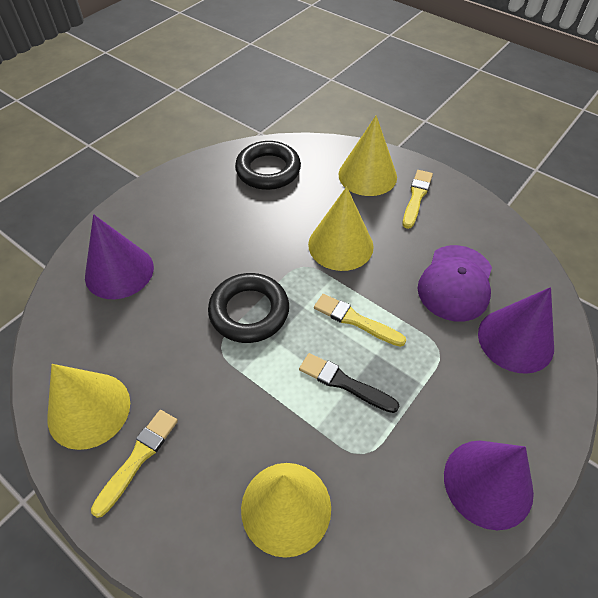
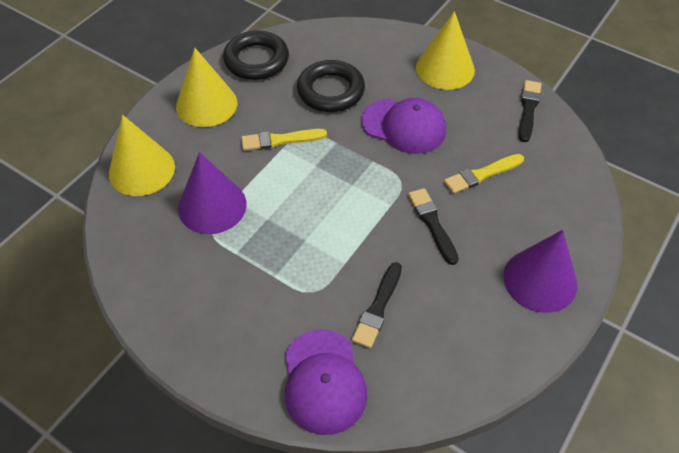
black brush: [299,353,399,413] = 1 -> [352,262,402,348] [408,188,459,265] [519,80,542,142] = 3
purple cap: [418,245,492,322] = 1 -> [285,330,368,435] [362,98,446,154] = 2
purple cone: [85,214,154,299] [444,441,534,530] [478,287,554,374] = 3 -> [178,152,247,234] [503,230,578,313] = 2
yellow brush: [91,410,178,518] [314,294,406,347] [403,170,433,229] = 3 -> [241,129,327,151] [444,154,524,194] = 2
yellow cone: [47,364,130,450] [241,463,331,558] [308,187,374,271] [339,115,397,196] = 4 -> [109,115,175,196] [176,48,237,127] [416,11,475,90] = 3

